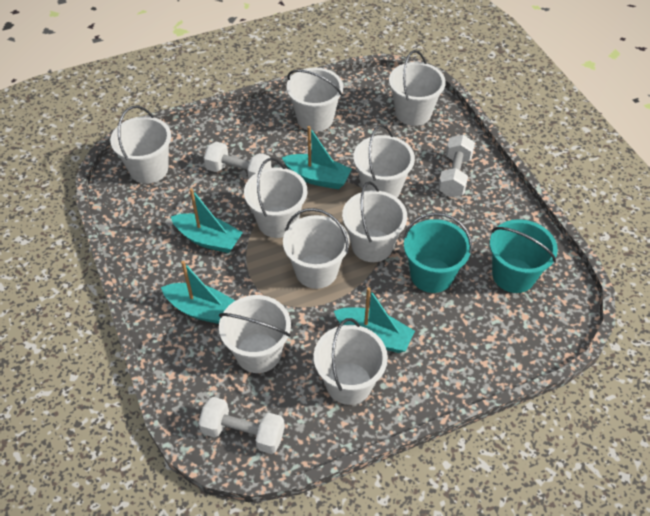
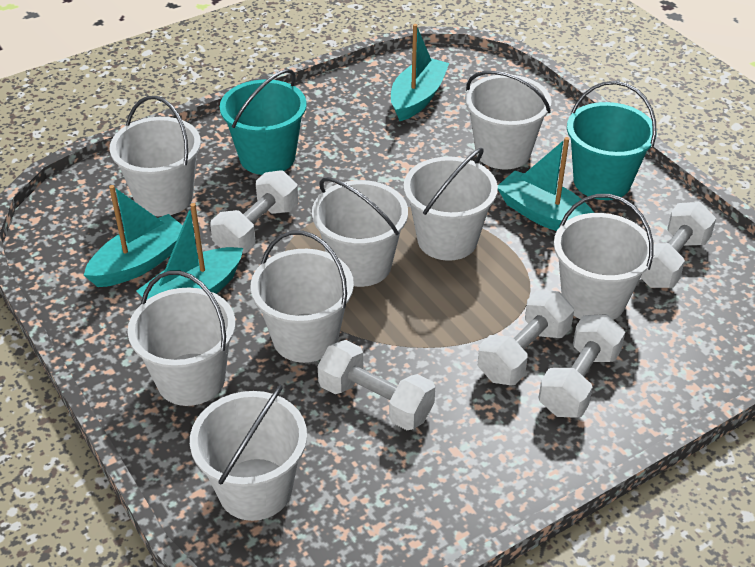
white bucket: [110,106,171,184] [219,295,291,373] [244,158,307,238] [283,208,350,289] [286,67,343,132] [314,318,388,405] [342,181,407,262] [353,125,415,198] [389,50,446,126] = 9 -> [110,96,201,216] [128,271,235,406] [190,385,307,521] [251,231,354,363] [312,177,408,287] [404,148,498,261] [465,71,551,169] [554,194,654,320] = 8
white dumbbell: [198,397,285,454] [204,141,271,179] [438,135,475,197] = 3 -> [210,170,298,254] [318,340,435,430] [478,290,574,385] [539,314,625,418] [640,202,716,288] = 5

